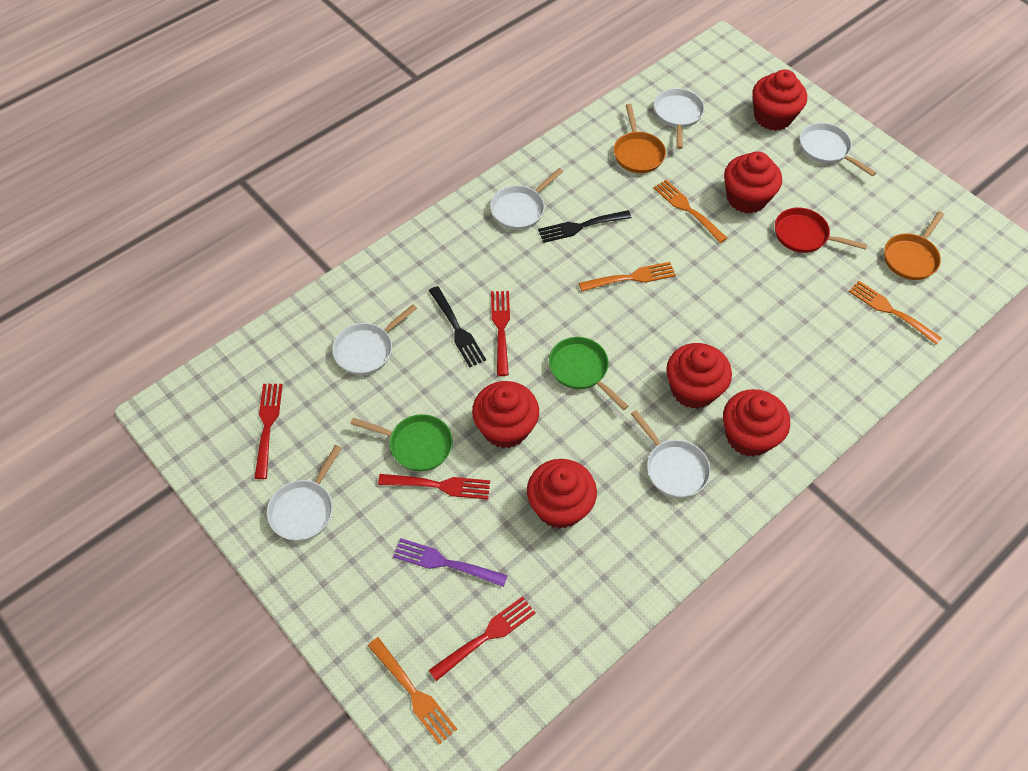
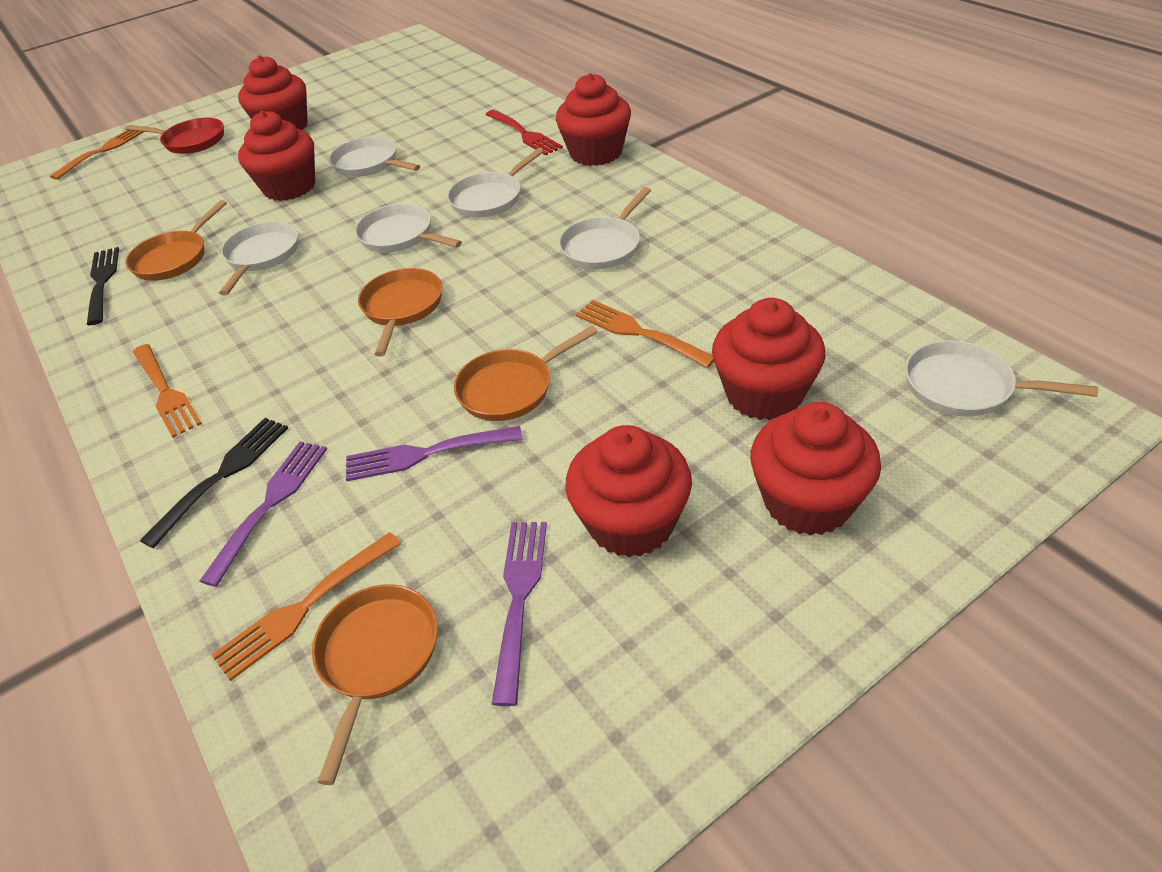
green pan: [350,414,453,471] [549,337,629,410] = 2 -> none = 0
orange pan: [614,104,666,173] [884,211,944,280] = 2 -> [125,200,227,281] [312,584,438,785] [358,268,442,357] [454,326,597,421] = 4
purple fork: [393,538,508,587] = 1 -> [200,441,327,587] [346,426,523,481] [492,522,547,706] = 3
red fork: [254,384,283,479] [378,474,490,499] [429,596,536,681] [491,291,510,376] = 4 -> [485,110,563,155] = 1

